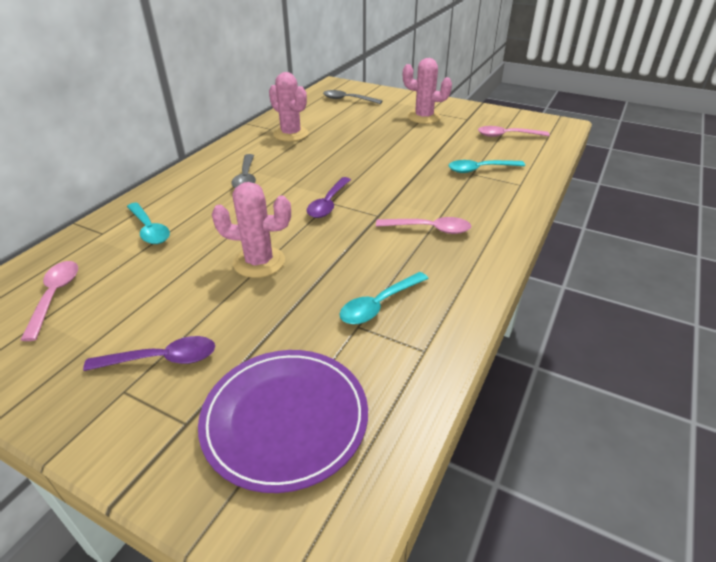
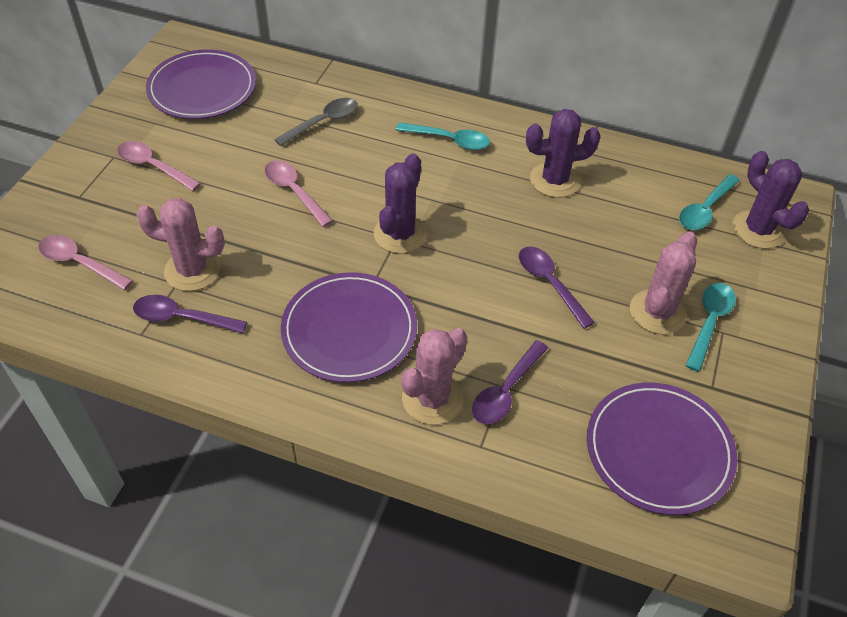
grey spoon: [232,154,256,188] [323,90,383,104] = 2 -> [274,98,358,146] = 1
purple cactus: none = 0 -> [374,153,427,253] [526,109,601,198] [732,151,809,249] = 3
purple plate: [198,350,368,493] = 1 -> [146,49,256,119] [281,272,417,383] [587,382,737,515] = 3
purple spoon: [83,336,215,371] [307,177,351,218] = 2 -> [133,295,247,333] [472,340,548,424] [519,246,595,329] = 3

